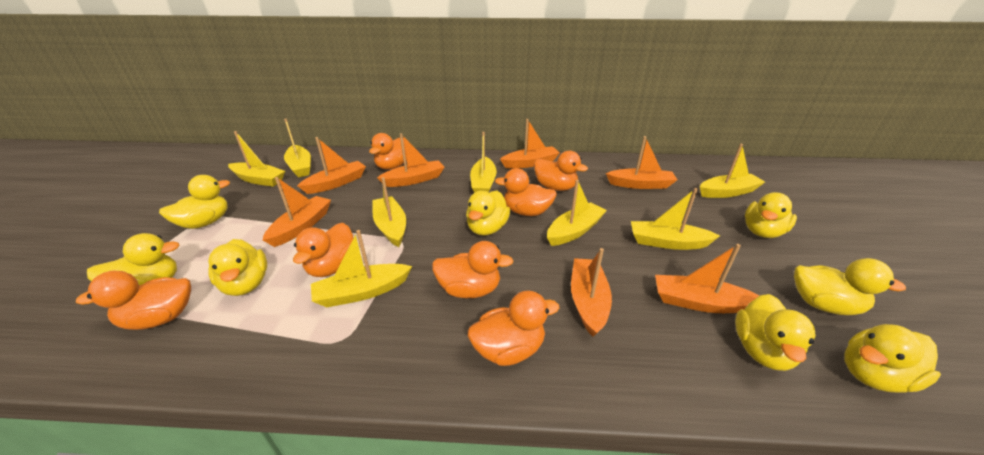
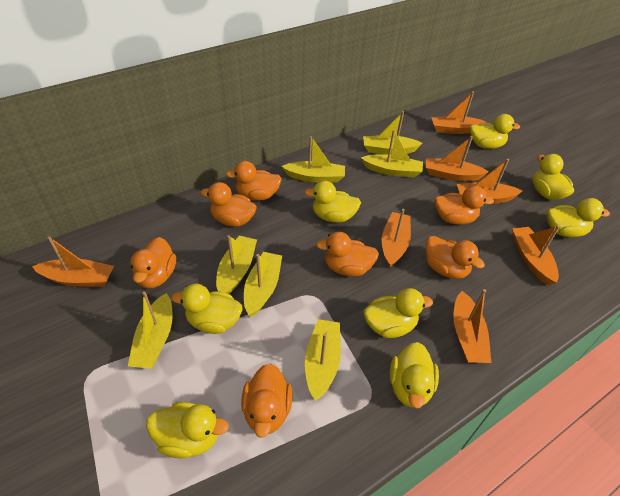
yellow boat: [228,131,285,187] [284,119,311,177] [311,230,412,307] [372,177,406,247] [470,132,497,192] [547,180,607,246] [631,188,720,250] [700,144,765,198] = 8 -> [128,292,173,369] [216,235,257,294] [244,252,282,317] [282,136,345,182] [305,319,341,401] [361,130,423,177] [363,111,423,155] = 7

